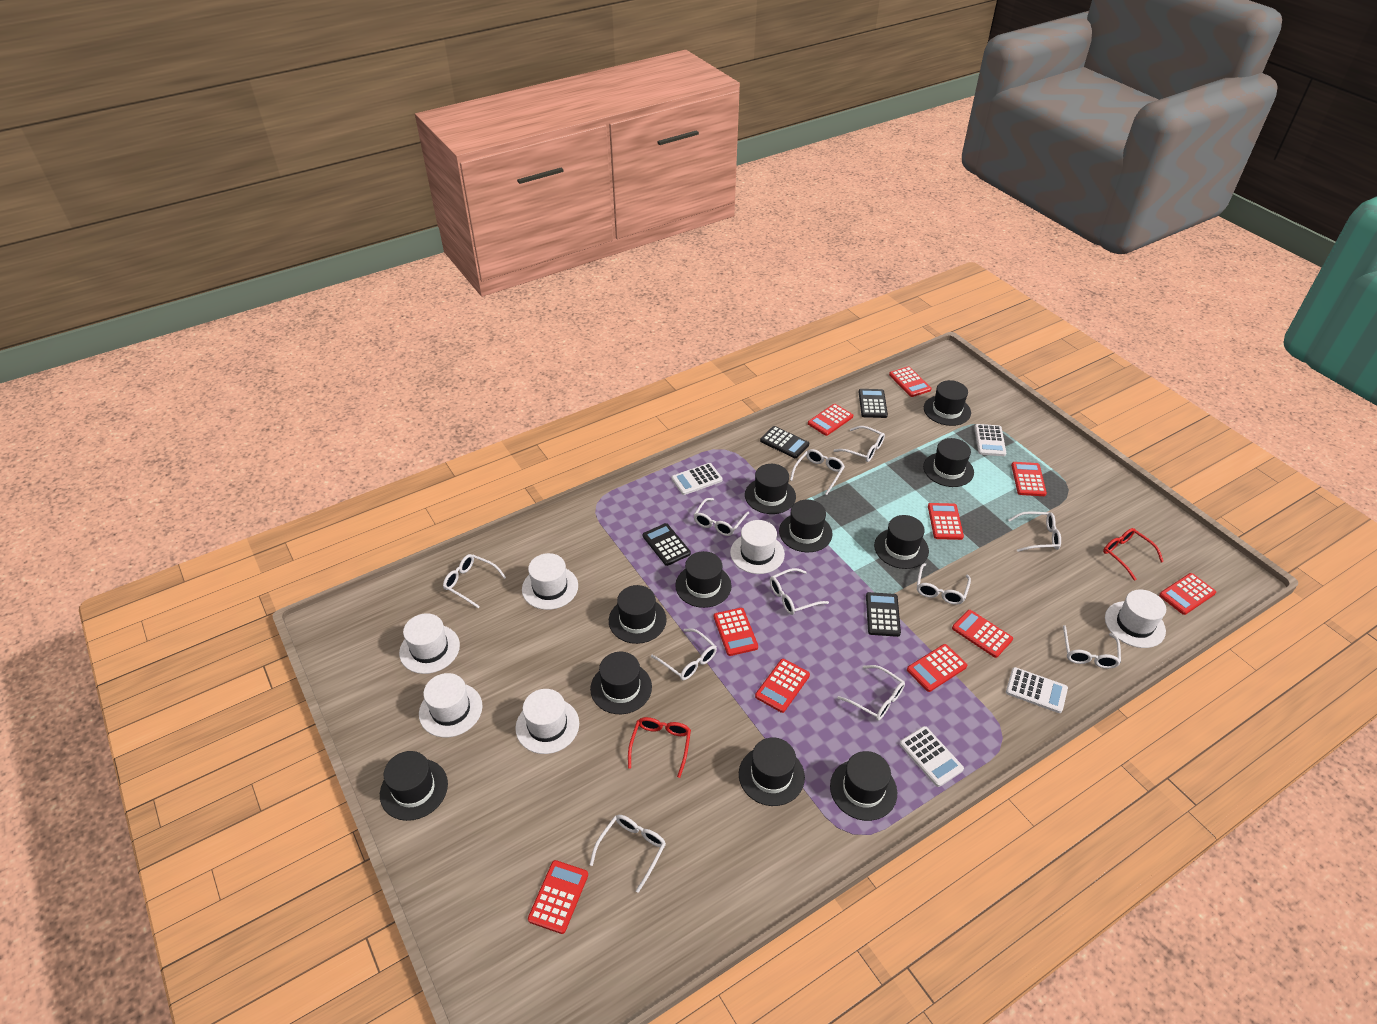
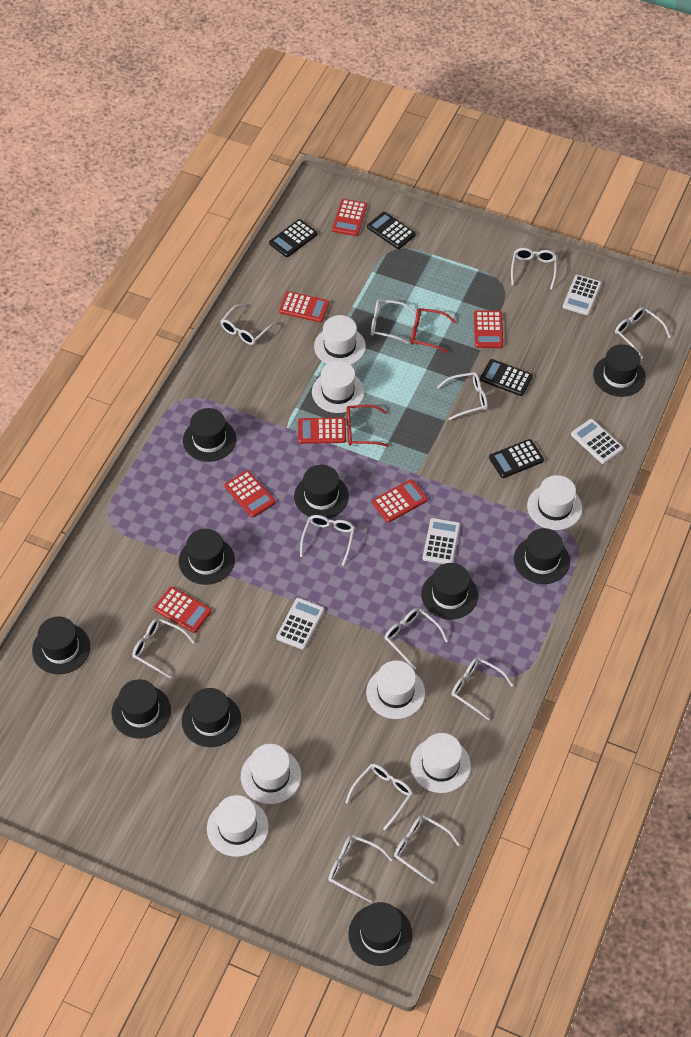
black hat: [380,751,448,821] [590,652,652,714] [609,585,667,644] [675,551,732,608] [739,738,805,806] [745,464,796,514] [779,500,832,552] [830,751,897,821] [874,515,929,569] [923,438,974,487] [924,380,971,426] = 11 -> [32,616,90,674] [112,679,171,739] [179,529,235,585] [182,688,241,747] [183,408,236,462] [294,465,349,519] [348,902,413,966] [421,563,478,620] [514,528,570,584] [593,344,646,397] = 10
red calculator: [528,860,588,934] [714,608,758,656] [755,659,810,713] [808,404,853,436] [889,366,932,397] [907,644,967,692] [928,503,964,540] [952,610,1013,658] [1011,462,1047,496] [1159,573,1216,615] = 10 -> [154,587,212,633] [225,470,276,518] [279,291,329,323] [298,418,346,444] [332,199,367,236] [372,479,428,523] [474,310,503,348] = 7
white glasses: [443,554,506,608] [590,815,666,893] [651,629,717,680] [694,498,749,536] [770,568,829,615] [790,449,845,495] [833,426,885,462] [837,665,905,721] [917,563,971,605] [1008,511,1061,552] [1063,625,1121,669] = 11 -> [132,618,195,678] [221,304,277,345] [300,515,355,566] [328,835,393,903] [345,764,413,830] [371,299,415,344] [385,608,448,670] [394,815,460,884] [437,372,488,420] [451,657,513,720] [511,248,557,289] [615,307,671,358] = 12
white hat: [399,613,460,674] [419,673,483,737] [515,689,579,754] [522,553,578,610] [730,520,785,574] [1105,589,1166,648] = 6 -> [207,795,269,857] [241,744,301,804] [312,360,364,413] [314,315,366,365] [366,660,425,719] [410,733,471,793] [527,475,582,530] = 7

